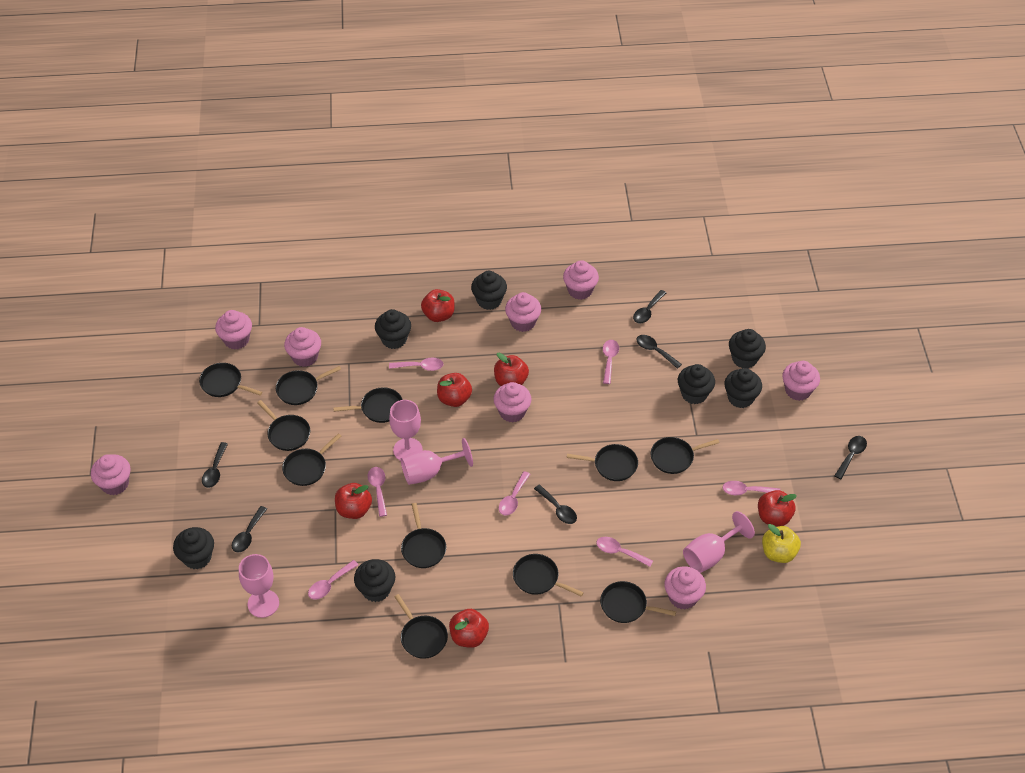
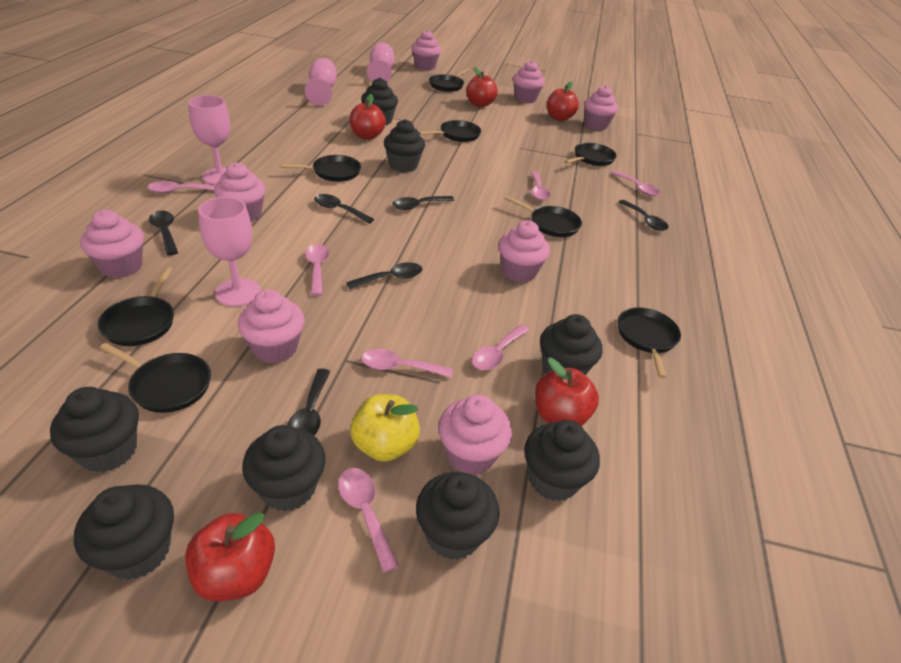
black cupcake: [173,527,214,570] [354,559,395,602] [375,309,411,349] [471,271,507,310] [678,364,715,404] [724,368,762,408] [729,329,766,369] = 7 -> [50,387,139,473] [74,484,174,580] [242,425,326,511] [361,78,398,125] [384,119,425,172] [416,472,499,560] [524,420,600,501] [540,314,603,375] = 8
black pan: [199,363,262,397] [257,400,310,451] [276,366,341,405] [282,433,341,486] [333,387,403,423] [394,594,448,659] [401,503,446,568] [513,554,584,597] [567,444,638,481] [600,581,676,623] [650,437,720,474] = 11 -> [98,267,174,346] [100,343,211,413] [280,155,361,182] [419,120,481,142] [429,68,469,92] [504,196,582,237] [565,143,617,166] [618,307,681,378] = 8
red apple: [335,483,372,519] [421,289,455,322] [437,373,472,407] [449,609,489,648] [494,353,529,386] [758,490,797,527] = 6 -> [185,512,275,601] [350,94,386,140] [466,67,498,107] [535,358,599,426] [547,82,579,121] = 5

